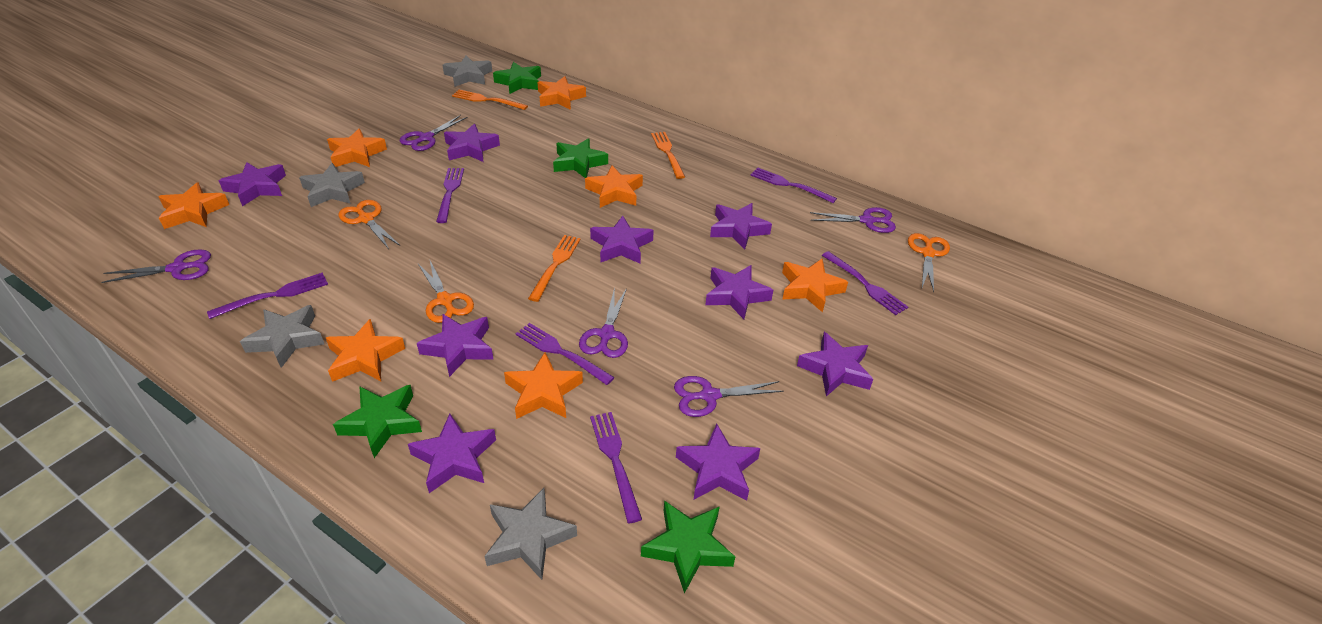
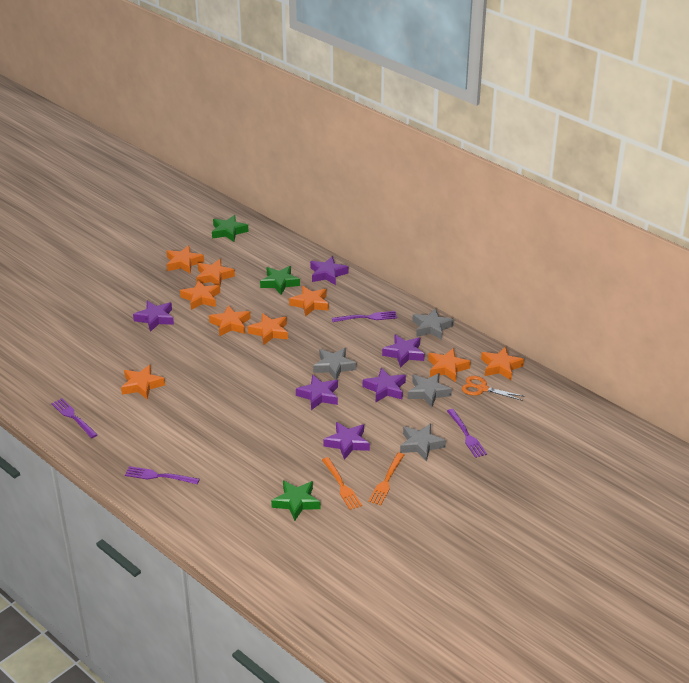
green star: [333,385,422,458] [493,62,541,94] [553,138,608,178] [641,500,735,594] = 4 -> [212,215,249,242] [260,266,300,295] [271,481,320,521] = 3
orange fork: [452,89,528,110] [528,235,581,302] [651,132,685,179] = 3 -> [322,457,362,510] [368,452,404,505] = 2
orange scissors: [339,200,400,249] [418,261,474,323] [908,233,950,292] = 3 -> [462,376,525,401] = 1
orange star: [158,182,229,229] [326,319,405,382] [327,129,387,167] [504,352,583,419] [537,76,586,110] [585,166,643,208] [782,258,848,313] = 7 -> [121,365,165,399] [167,245,204,274] [180,280,220,310] [196,259,235,286] [209,305,251,336] [247,313,288,345] [289,286,329,316] [428,348,471,382] [481,347,524,380] = 9
purple fork: [207,273,328,319] [436,168,464,223] [516,323,615,385] [590,412,642,523] [751,168,837,203] [822,251,908,315] = 6 -> [51,398,98,438] [125,466,200,484] [332,311,397,322] [447,409,487,458] = 4
purple scissors: [102,249,211,283] [400,115,467,151] [579,287,628,358] [674,376,784,417] [810,207,896,233] = 5 -> none = 0
purple star: [219,162,286,206] [408,414,496,493] [417,314,494,377] [444,124,500,162] [590,216,654,264] [676,424,761,501] [705,265,773,319] [710,203,772,249] [797,332,873,396] = 9 -> [133,301,174,332] [296,375,338,410] [310,256,348,285] [324,422,370,460] [363,368,406,402] [382,335,425,368] = 6

